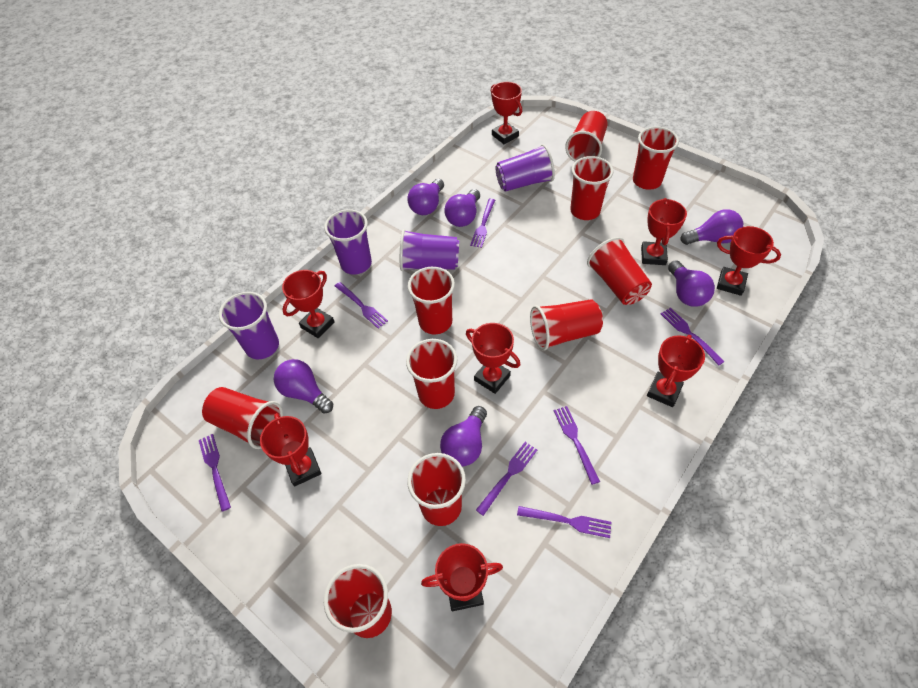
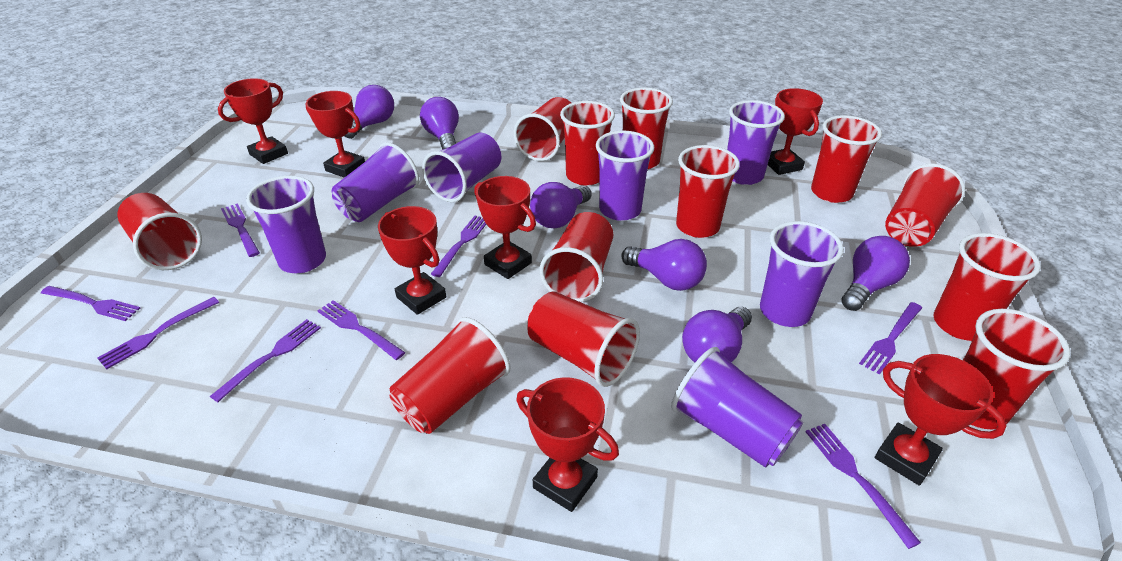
purple cup: [219,292,279,359] [324,209,372,274] [400,229,459,271] [495,144,555,191] = 4 -> [246,175,326,273] [332,142,419,222] [422,133,501,202] [596,131,654,221] [671,347,804,468] [727,100,785,185] [760,221,844,327] = 7
purple fork: [199,434,231,512] [335,282,388,329] [470,198,495,248] [476,442,537,516] [517,506,611,538] [554,406,600,485] [661,308,725,366] = 7 -> [41,286,140,321] [97,297,219,369] [210,319,321,402] [221,203,260,257] [318,300,405,360] [431,216,486,277] [806,424,921,549] [859,302,922,375] = 8
red cup: [202,387,283,449] [324,564,392,638] [406,339,458,409] [407,453,466,526] [408,267,455,334] [530,299,603,351] [565,111,608,162] [570,156,614,220] [587,237,652,305] [633,126,679,190] = 10 -> [117,193,202,270] [390,317,511,434] [514,97,571,161] [527,291,640,387] [540,212,613,302] [560,101,615,186] [620,87,673,169] [676,145,740,238] [811,115,882,203] [885,163,965,247] [934,233,1041,341] [963,309,1070,429] = 12
red trophy: [260,413,321,487] [282,270,335,338] [421,543,503,611] [466,323,521,394] [491,82,522,144] [641,198,687,265] [647,335,705,407] [717,226,781,296] = 8 -> [218,78,288,164] [305,91,365,178] [378,206,446,315] [474,176,536,279] [516,377,619,512] [768,88,823,175] [875,354,1007,486] = 7

